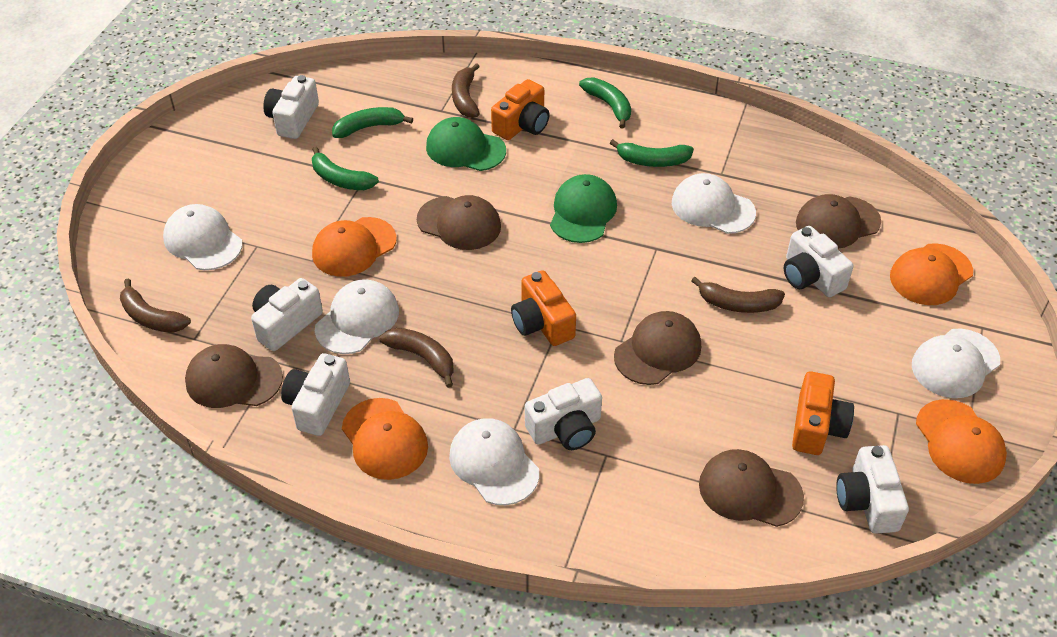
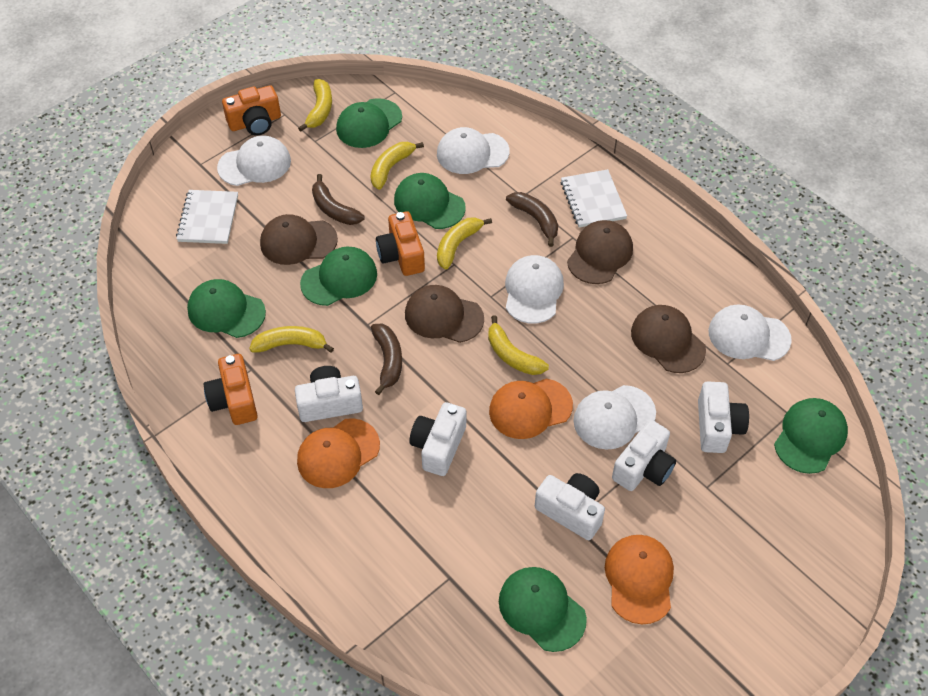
brown banana: [120,278,191,333] [379,328,454,388] [452,63,480,118] [691,277,785,313] = 4 -> [312,174,365,225] [371,323,402,395] [506,192,558,247] = 3
brown cap: [185,344,283,408] [417,195,501,250] [614,311,701,385] [699,449,804,527] [796,194,881,249] = 5 -> [260,214,338,265] [405,285,484,343] [567,220,633,284] [631,305,706,373] = 4
green banana: [312,146,379,190] [332,107,413,138] [579,77,631,129] [610,139,694,167] = 4 -> none = 0
green cap: [426,117,506,171] [550,174,617,243] = 2 -> [187,279,266,338] [300,246,377,306] [336,98,402,148] [394,173,466,229] [499,567,587,652] [774,398,848,474] = 6
orange cap: [312,217,397,277] [342,398,428,480] [890,243,973,305] [916,399,1007,484] = 4 -> [297,418,380,488] [489,379,573,439] [605,535,674,624] = 3
white camera: [251,278,323,351] [263,75,319,139] [281,353,350,436] [525,378,602,450] [784,226,853,297] [836,445,909,534] = 6 -> [295,366,363,422] [409,402,466,476] [535,473,605,540] [612,420,676,491] [698,381,749,453] = 5
white notebook: none = 0 -> [176,190,238,244] [561,169,627,228] = 2
yellow banana: none = 0 -> [249,326,334,353] [298,79,332,132] [370,142,424,190] [437,217,492,269] [488,315,549,375] = 5

